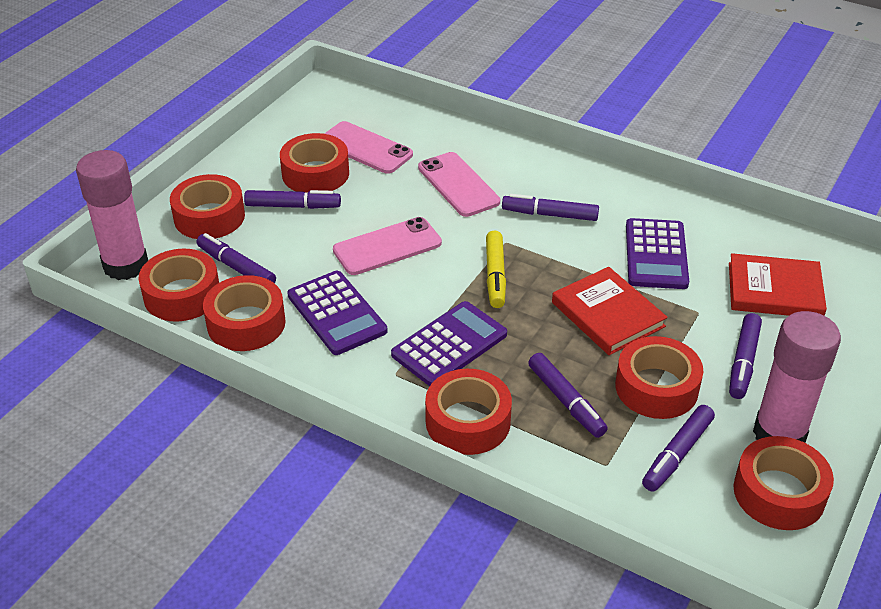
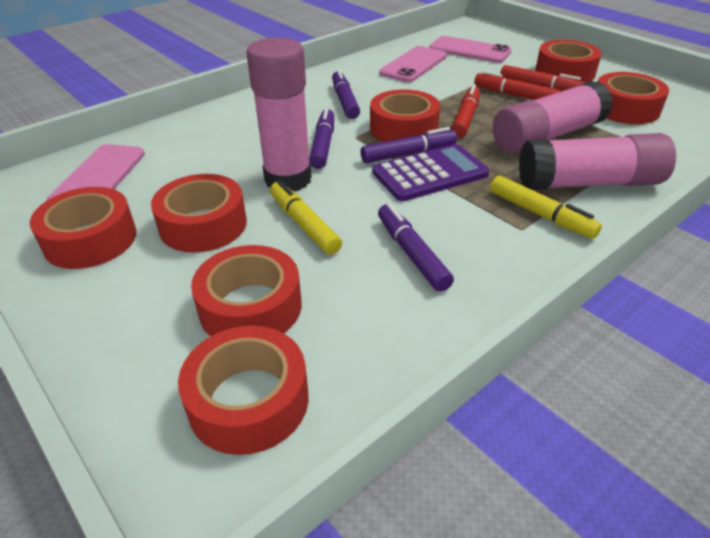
pink glue stick: [76,150,148,280] [753,311,841,443] = 2 -> [247,37,312,191] [493,81,613,154] [519,133,676,190] = 3
purple calculator: [287,271,387,355] [391,301,507,386] [626,218,689,289] = 3 -> [372,144,489,202] = 1
purple marker: [196,233,276,283] [244,190,341,209] [502,194,599,221] [528,353,608,438] [642,405,715,492] [729,313,762,399] = 6 -> [309,108,334,169] [332,69,360,119] [361,127,457,163] [378,204,454,292] = 4
red book: [552,267,668,355] [729,253,827,316] = 2 -> none = 0
red marker: none = 0 -> [451,84,480,138] [474,71,560,100] [500,65,585,92] = 3
yellow marker: [486,230,506,308] = 1 -> [270,180,342,255] [490,176,602,239] = 2

